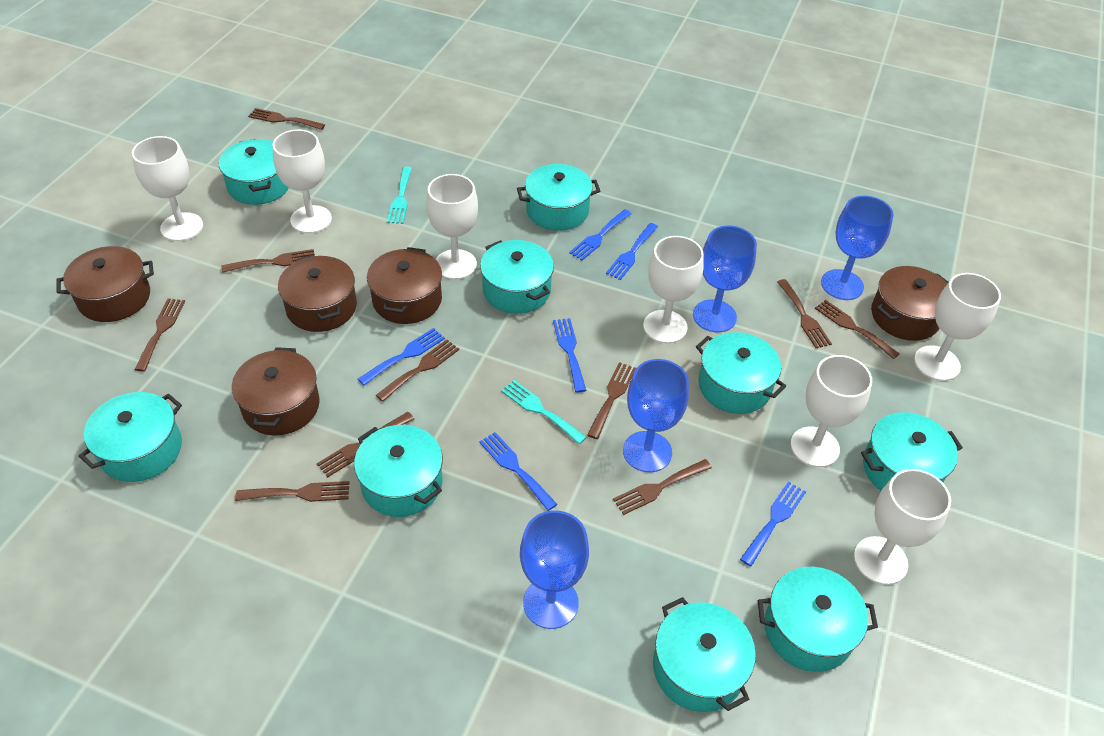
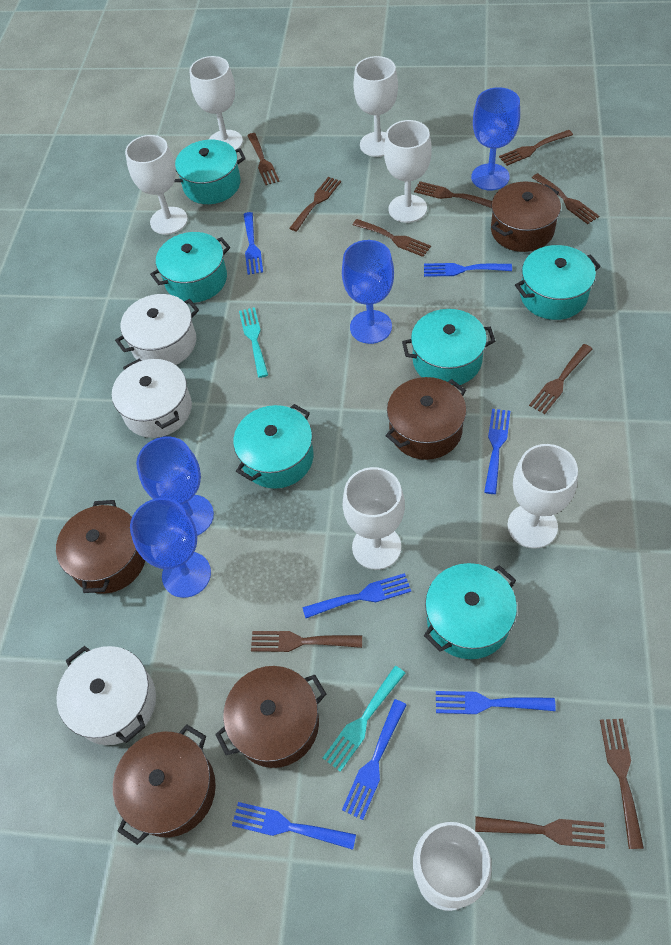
blue fork: [358,328,445,386] [479,432,557,511] [553,318,586,393] [569,209,632,260] [606,223,658,280] [740,481,806,566] = 6 -> [232,802,356,850] [243,212,263,275] [302,573,411,618] [342,699,407,820] [424,263,512,277] [436,691,556,714] [484,409,510,494] = 7
turquoise pot: [79,392,182,482] [219,139,289,205] [354,425,443,517] [480,240,554,314] [517,164,600,231] [653,597,756,712] [696,332,786,414] [758,567,878,672] [861,412,963,490] = 9 -> [150,232,230,303] [174,140,246,204] [233,404,314,489] [402,309,495,386] [424,563,517,659] [515,245,601,320] = 6
white pot: none = 0 -> [56,646,156,745] [112,359,192,438] [115,294,199,365] = 3

